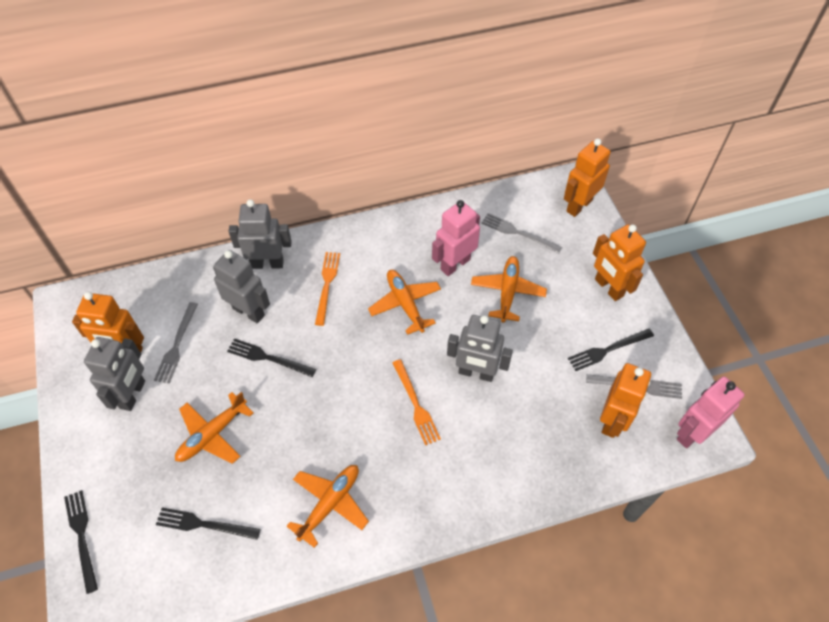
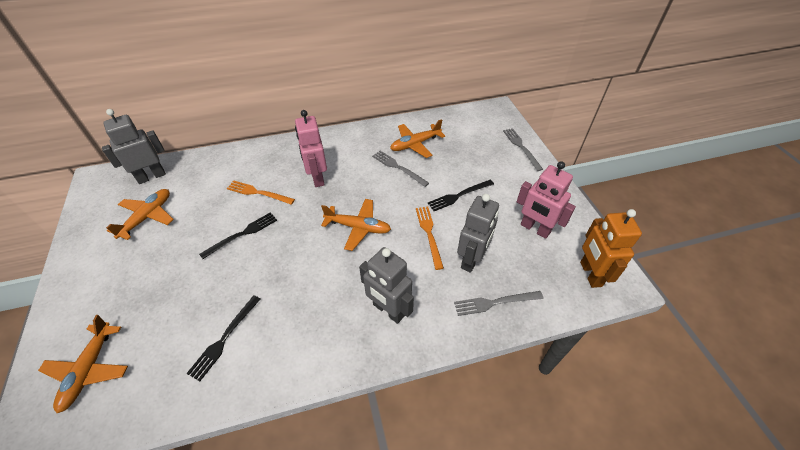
black fork: [64,490,98,594] [156,508,261,540] [227,338,316,377] [568,329,654,371] = 4 -> [186,295,261,381] [199,212,277,259] [428,180,494,211] = 3
grey robot: [84,337,145,411] [213,250,270,323] [228,199,292,269] [447,315,513,382] = 4 -> [102,109,166,184] [359,247,414,324] [457,194,499,273] = 3
orange robot: [72,292,144,353] [564,138,611,217] [593,224,646,301] [600,363,651,438] = 4 -> [580,209,642,288] = 1

